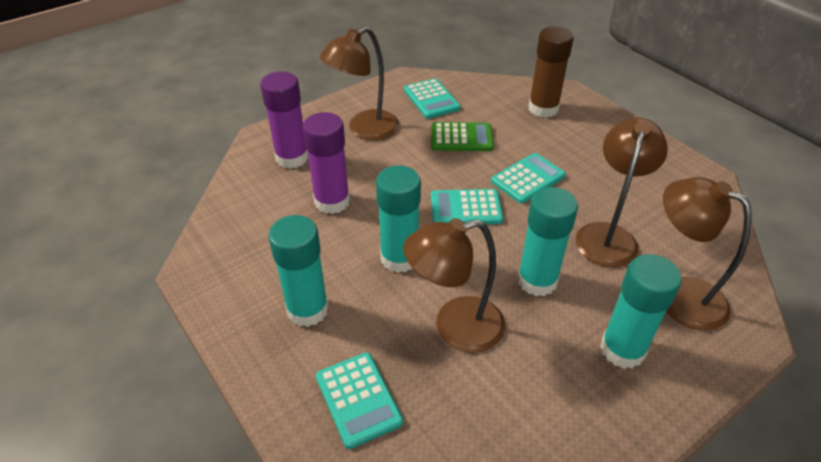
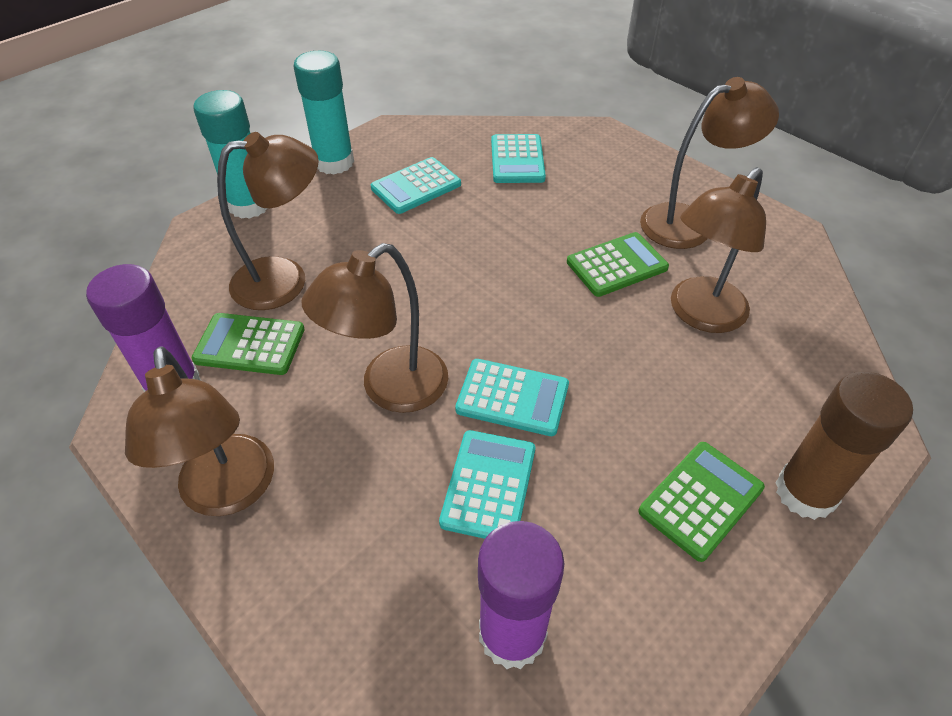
brown lamp: [320,26,399,140] [403,218,505,353] [576,118,668,267] [663,177,752,331] = 4 -> [125,347,274,516] [217,132,319,310] [301,243,448,413] [640,77,779,249] [671,167,766,333] = 5
green calculator: [432,122,494,151] = 1 -> [191,313,305,375] [567,232,669,297] [639,442,765,562] = 3
turquoise glue stick: [268,215,329,327] [376,165,421,273] [517,187,578,296] [600,254,682,369] = 4 -> [193,90,268,219] [293,51,354,175] = 2

